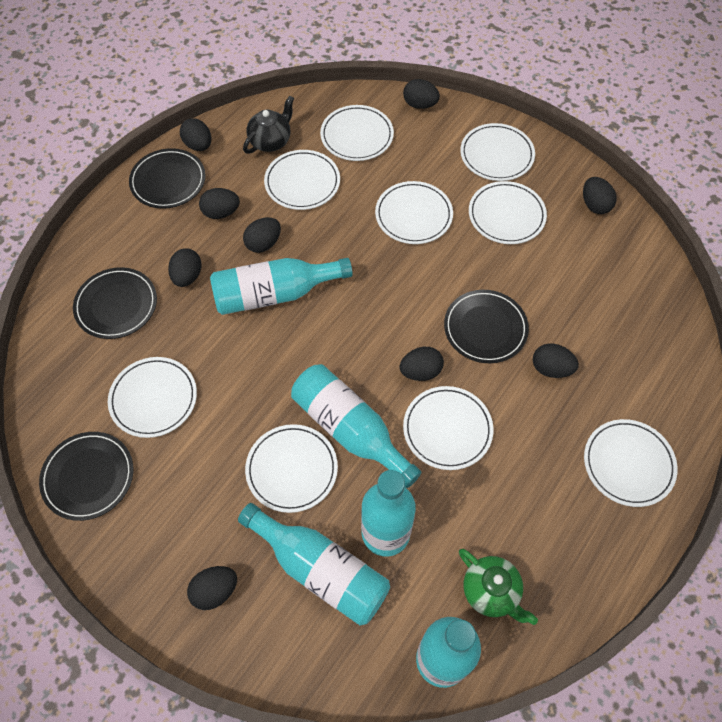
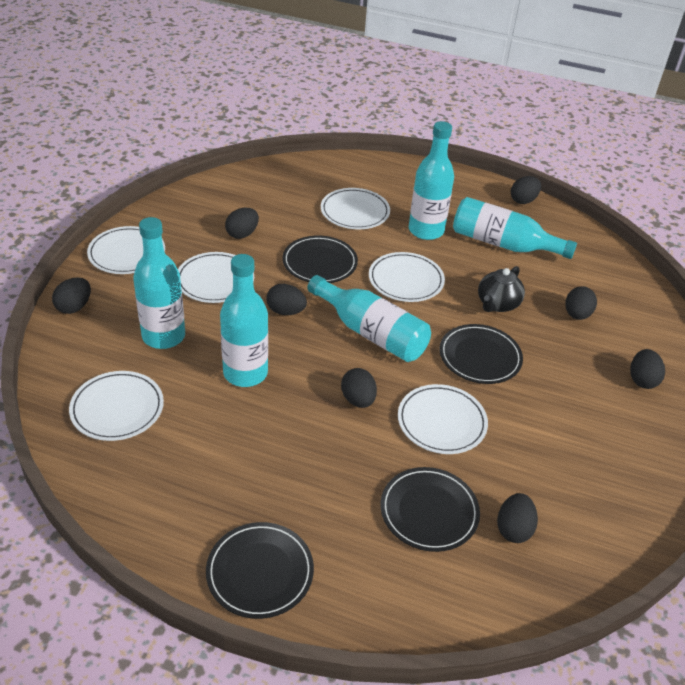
black egg: [168,248,202,287] [180,118,211,151] [187,566,237,610] [199,188,240,219] [243,217,281,253] [399,347,444,381] [403,79,440,109] [533,343,579,378] [583,177,617,214] = 9 -> [52,277,91,314] [225,208,259,239] [266,284,307,315] [341,368,377,408] [497,493,538,543] [511,176,541,204] [565,286,597,320] [630,349,665,389] = 8
green teapot: [459,549,538,625] = 1 -> none = 0
white plate: [108,357,197,438] [245,424,338,513] [264,150,340,210] [320,105,394,161] [375,181,453,244] [403,386,493,470] [460,123,535,181] [469,181,547,244] [584,419,678,507] = 9 -> [69,371,164,441] [87,226,165,274] [178,252,254,303] [321,188,390,229] [369,252,445,302] [398,384,488,454] = 6

